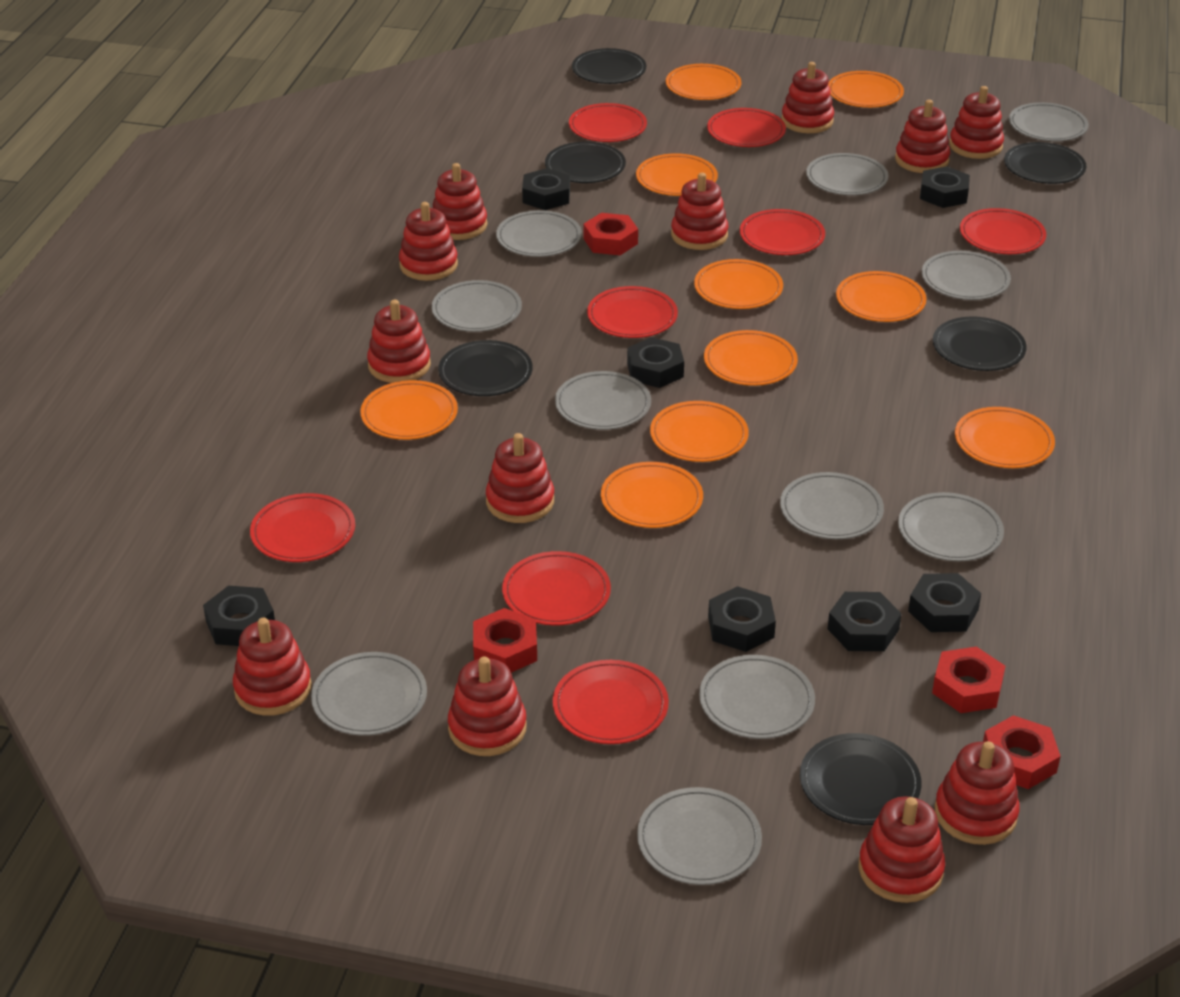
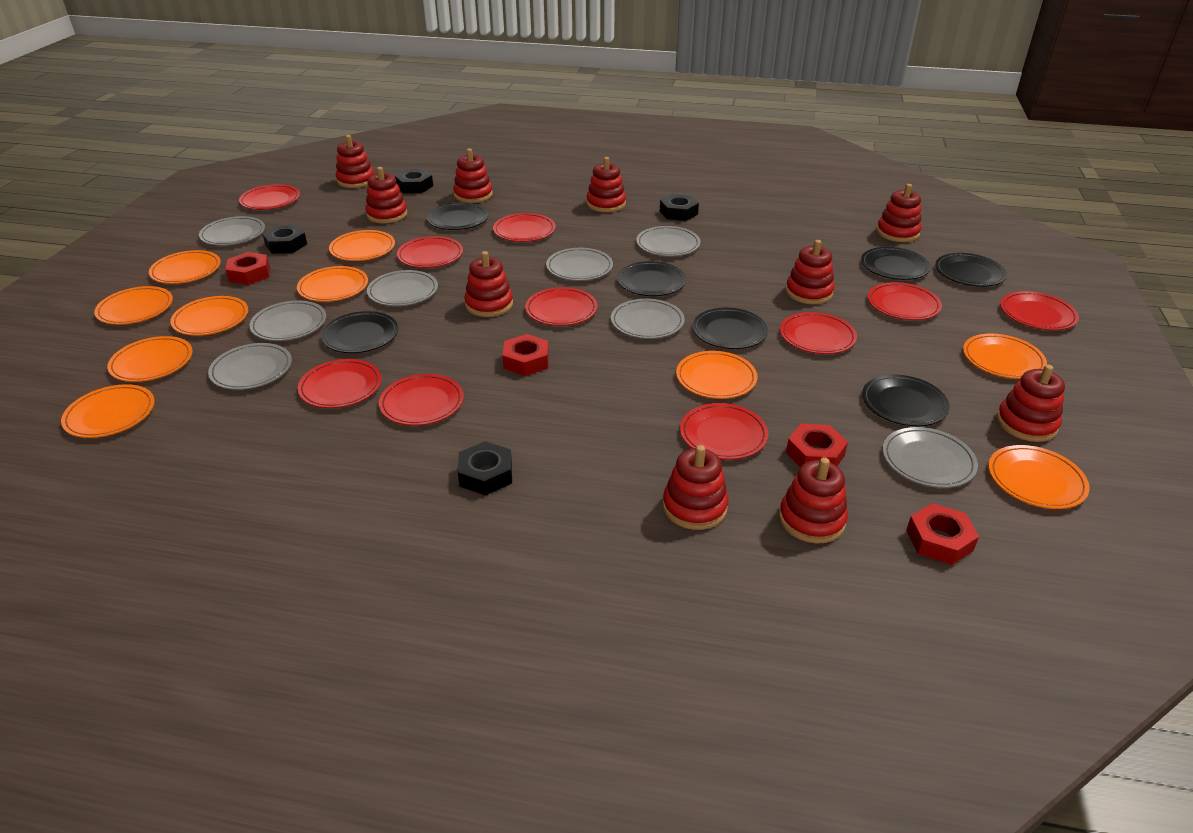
black nut: [203,586,275,646] [522,168,570,210] [627,337,684,388] [708,586,776,652] [828,592,901,651] [908,573,981,632] [920,166,970,208] = 7 -> [262,225,307,254] [395,169,433,193] [458,441,512,495] [660,194,699,221] = 4
black plate: [438,340,533,396] [545,142,626,183] [572,48,646,84] [800,733,921,825] [933,317,1027,371] [1004,142,1086,184] = 6 -> [321,311,398,353] [427,202,488,230] [617,261,686,296] [693,308,768,349] [861,247,930,280] [862,374,950,426] [935,253,1007,287] = 7
grey plate: [311,652,427,736] [432,280,522,332] [496,210,582,257] [555,371,651,430] [637,787,762,885] [699,655,815,739] [780,472,884,539] [806,153,888,195] [898,492,1004,561] [922,251,1011,300] [1009,102,1089,141] = 11 -> [199,216,265,246] [208,343,292,390] [249,301,326,341] [367,270,438,306] [546,248,613,281] [611,299,685,339] [636,226,701,256] [883,427,978,488] = 8
red plate: [250,493,355,562] [502,551,611,626] [553,660,669,744] [569,103,647,142] [587,286,678,338] [707,108,786,147] [740,209,825,255] [960,208,1046,254] = 8 -> [239,184,300,210] [298,359,382,408] [379,374,464,426] [397,236,463,268] [493,213,556,242] [525,287,598,326] [680,403,769,460] [780,312,857,354] [868,282,942,320] [1000,291,1079,330] = 10
red stacking toy: [233,618,312,716] [367,300,431,383] [399,202,458,281] [433,163,487,240] [448,656,527,756] [486,433,554,523] [671,173,728,250] [781,62,834,133] [859,796,945,903] [895,100,950,173] [935,741,1020,845] [949,86,1004,159] = 12 -> [336,135,374,188] [365,167,408,223] [453,148,493,203] [464,251,513,317] [587,157,626,212] [663,445,729,530] [779,457,848,544] [786,240,835,304] [877,184,921,242] [997,365,1065,442] = 10

